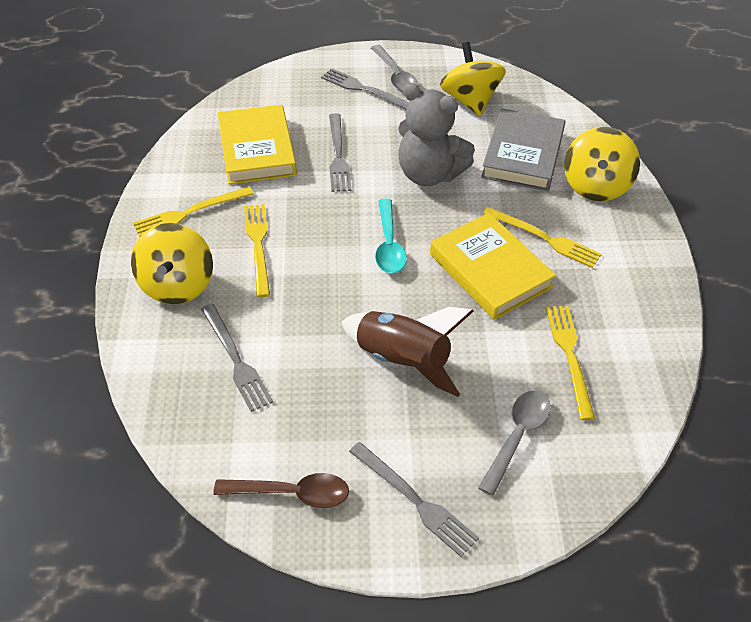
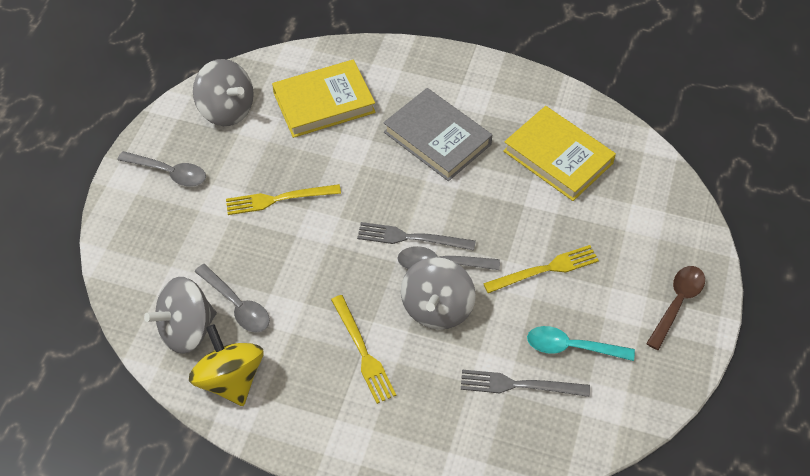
brown rocket: [341,307,474,397] = 1 -> none = 0
grey fork: [201,304,273,412] [321,68,409,109] [329,113,351,192] [349,442,479,557] = 4 -> [357,222,476,251] [461,370,590,397] = 2
grey spinning top: none = 0 -> [144,277,217,354] [193,59,254,126] [401,257,476,330] = 3
grey spoon: [371,45,419,92] [478,391,551,496] = 2 -> [118,151,206,186] [195,264,270,332] [398,246,500,270] = 3
grey teddy bear: [398,83,475,186] = 1 -> none = 0
yellow fork: [133,187,254,237] [244,204,270,298] [483,207,602,268] [546,306,595,420] = 4 -> [226,184,341,215] [331,295,396,404] [483,245,599,293] = 3
yellow spinning top: [131,223,213,304] [440,42,506,116] [564,127,640,201] = 3 -> [189,324,263,406] = 1

